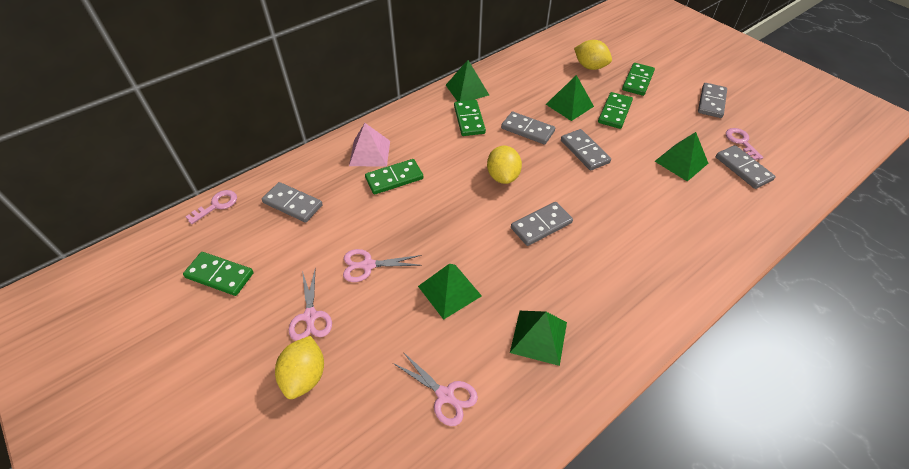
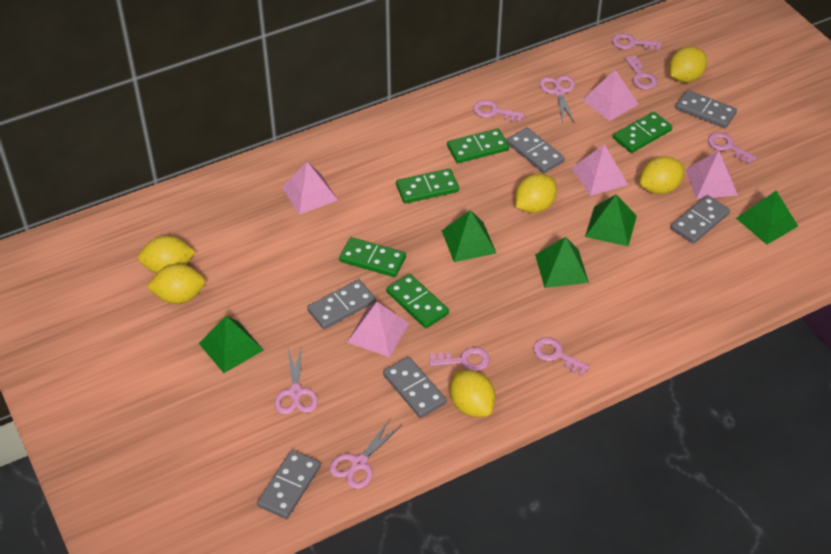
pink key: [185,190,237,224] [726,128,763,160] = 2 -> [429,347,490,371] [473,100,524,122] [533,337,590,376] [612,33,661,50] [625,56,657,90] [708,132,757,164] = 6
pink pyramid: [349,123,390,167] = 1 -> [282,162,338,214] [347,302,409,357] [572,144,628,196] [582,70,639,121] [685,150,738,199] = 5
yellow lemon: [275,336,324,399] [487,146,522,184] [574,40,612,70] = 3 -> [138,235,196,274] [147,264,205,304] [450,370,495,417] [515,174,557,213] [640,156,685,194] [669,46,707,83] = 6

